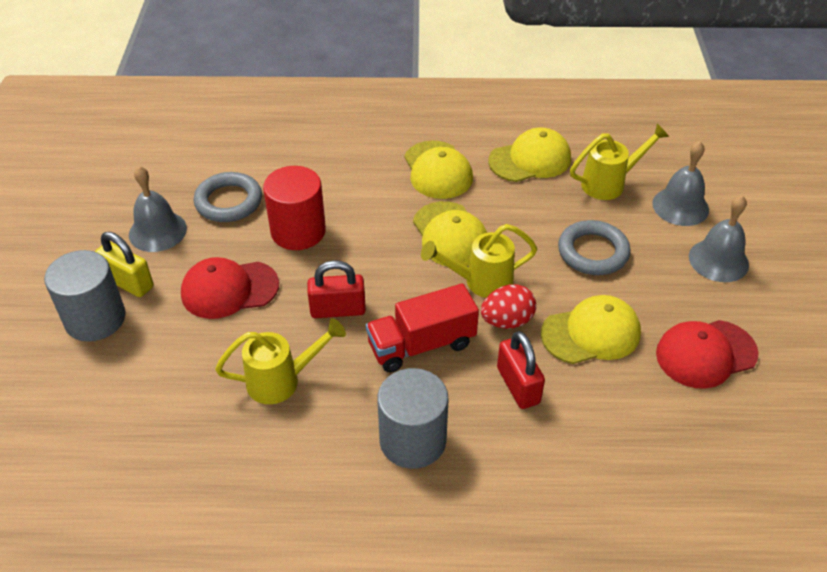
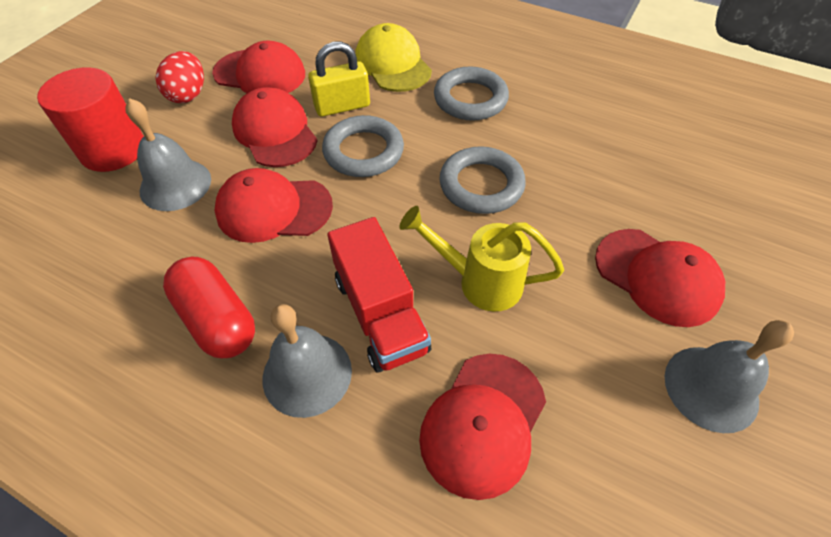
grey cylinder: [44,250,126,342] [377,368,449,469] = 2 -> none = 0
grey ring: [194,172,262,222] [558,220,631,275] = 2 -> [322,115,404,177] [434,67,509,121] [439,146,526,214] = 3
red cap: [181,257,279,319] [656,320,759,389] = 2 -> [212,40,305,93] [215,168,333,243] [232,87,317,167] [419,354,546,500] [595,229,725,327] = 5
red capsule: none = 0 -> [163,257,255,358] = 1
red padlock: [307,260,366,318] [497,331,545,409] = 2 -> none = 0
yellow cap: [404,140,473,199] [413,201,487,266] [488,128,571,182] [541,295,641,364] = 4 -> [355,23,432,92] = 1
yellow watering can: [215,318,346,404] [421,224,537,298] [570,123,669,200] = 3 -> [399,206,564,312] = 1

